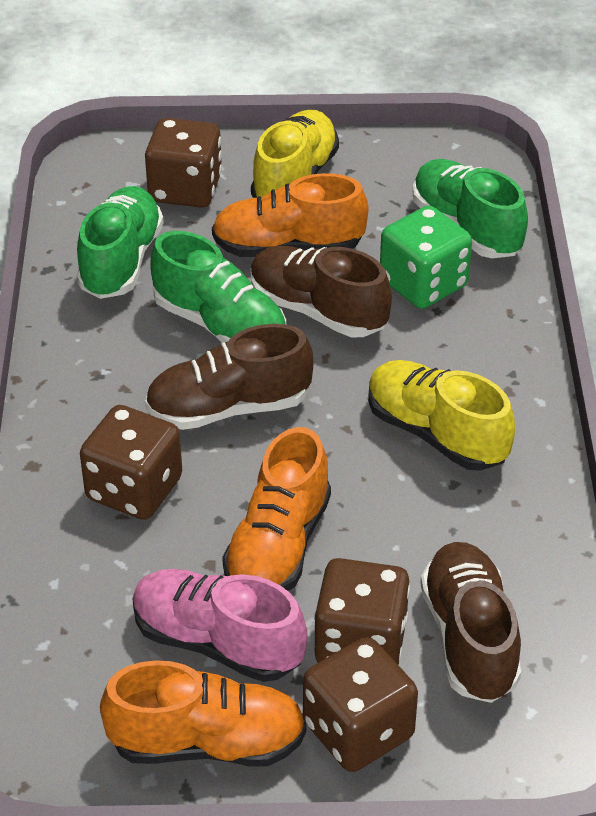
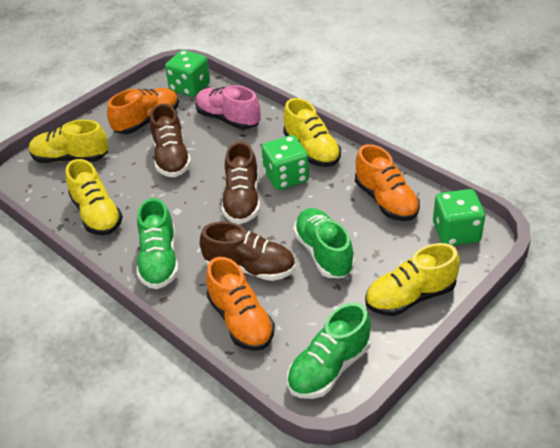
brown dice: [80,405,182,520] [145,118,222,208] [303,637,418,772] [314,558,410,665] = 4 -> none = 0
green dice: [380,206,472,309] = 1 -> [165,50,210,97] [262,135,309,190] [433,189,485,246] = 3
yellow shoe: [251,110,339,198] [368,360,515,471] = 2 -> [29,120,109,163] [66,159,123,235] [283,98,341,167] [365,243,460,316] = 4

